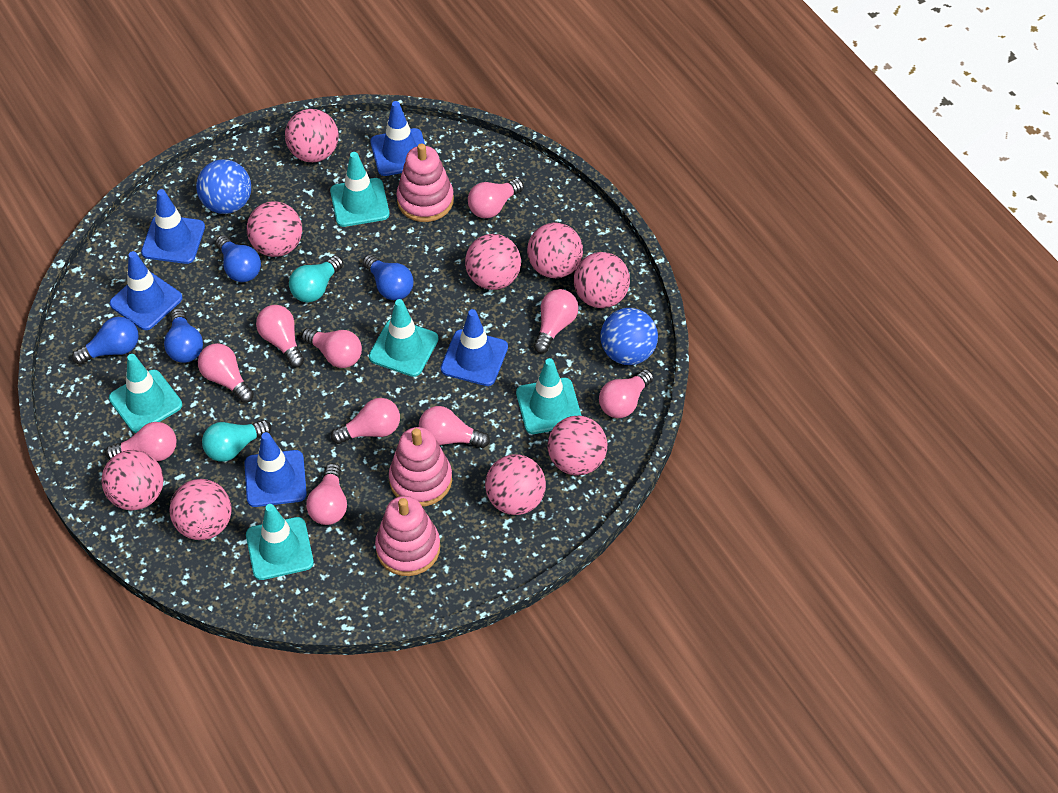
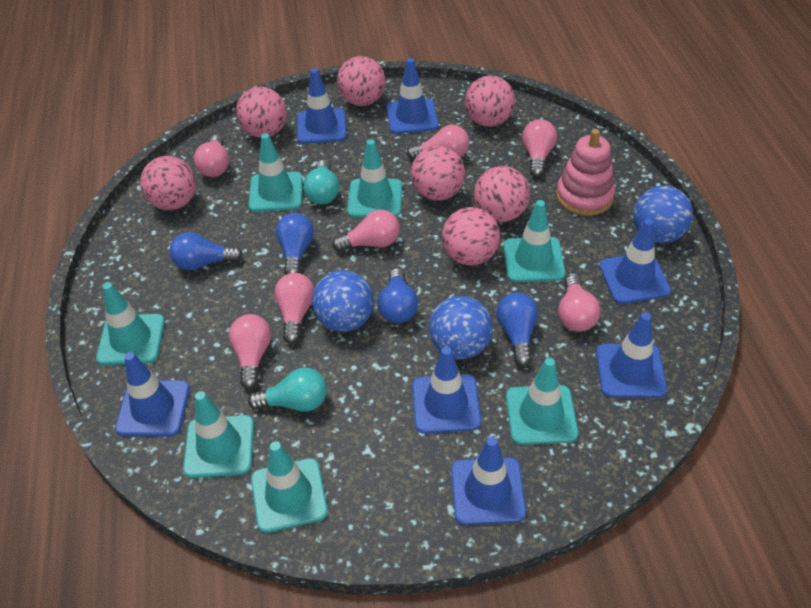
blue ball: [196,159,251,214] [600,308,658,365] = 2 -> [312,270,374,332] [429,296,493,359] [633,186,693,243] = 3
blue traffic cone: [110,251,182,330] [141,189,205,264] [244,432,307,507] [370,101,425,176] [441,309,508,386] = 5 -> [115,352,190,437] [297,68,347,144] [386,58,439,134] [412,347,481,434] [451,437,526,525] [596,312,667,398] [599,219,671,304] = 7
pink ball: [101,450,164,511] [169,479,232,540] [247,201,302,257] [285,109,339,162] [465,234,521,290] [485,454,546,515] [527,223,583,278] [548,416,607,476] [574,252,630,308] = 9 -> [140,156,196,210] [236,87,287,138] [337,56,386,106] [411,146,465,201] [442,207,500,266] [465,75,515,127] [474,166,530,222] = 7
pink light bulb: [105,422,176,461] [198,343,254,403] [256,305,304,368] [301,328,362,368] [306,463,347,525] [331,398,400,444] [419,406,490,448] [468,178,524,218] [534,289,578,353] [599,369,654,418] = 10 -> [194,135,229,177] [229,314,271,389] [274,273,315,344] [332,210,400,252] [407,125,469,160] [522,119,557,177] [558,275,600,332] = 7
pink stacking toy: [375,496,440,576] [389,427,452,507] [396,143,454,222] = 3 -> [556,129,615,216] = 1
turquoise traffic cone: [109,354,182,433] [246,504,314,580] [330,152,389,227] [369,299,438,377] [516,358,582,434] = 5 -> [96,282,165,365] [183,391,254,478] [249,133,303,212] [251,441,328,533] [347,139,402,217] [503,200,565,282] [506,358,578,445] = 7

